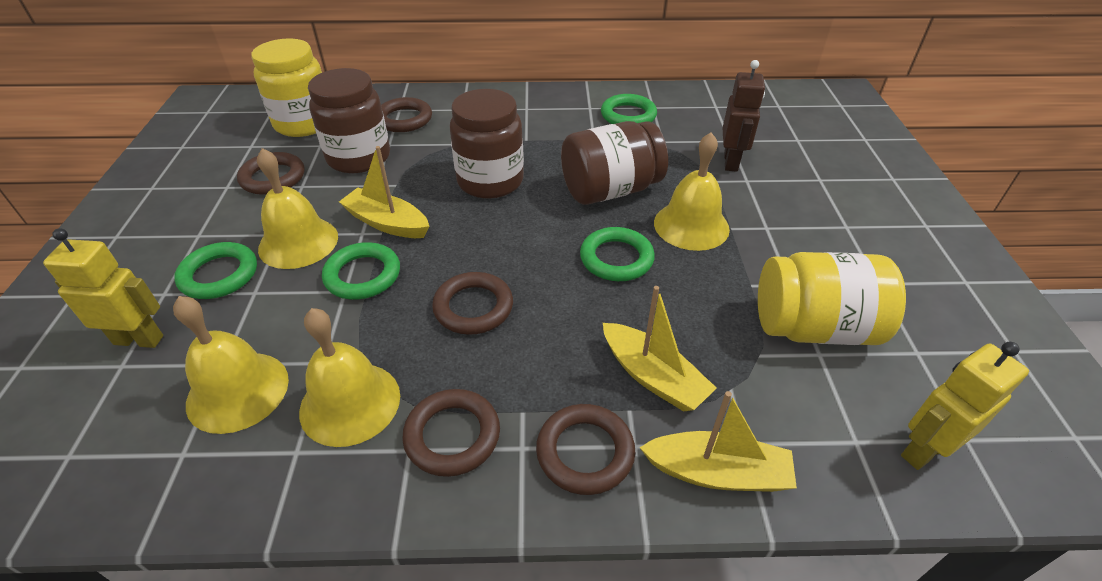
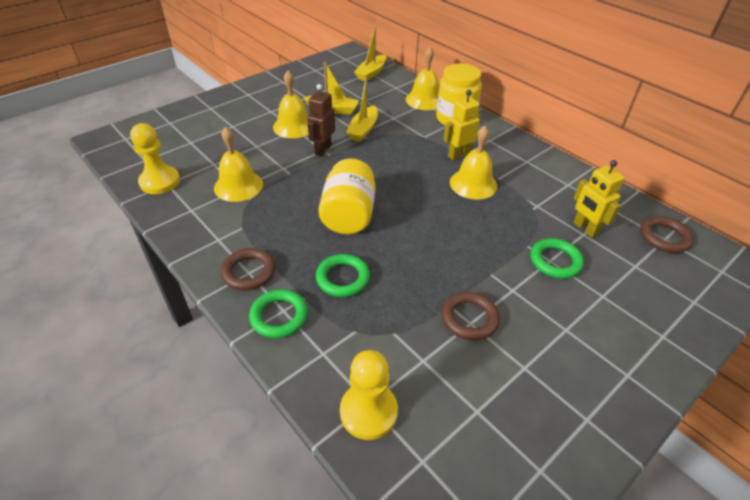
brown jar: [308,68,390,173] [450,89,524,199] [561,121,668,205] = 3 -> none = 0
brown ring: [237,152,305,195] [381,97,432,132] [402,389,500,477] [432,272,513,335] [536,404,635,495] = 5 -> [221,248,275,291] [441,292,500,341] [640,216,694,253] = 3
green ring: [174,242,257,299] [322,242,400,300] [580,227,655,281] [601,94,657,124] = 4 -> [249,289,308,338] [316,254,370,297] [530,238,584,279] = 3
yellow pawn: none = 0 -> [130,123,180,194] [340,350,398,440] = 2

